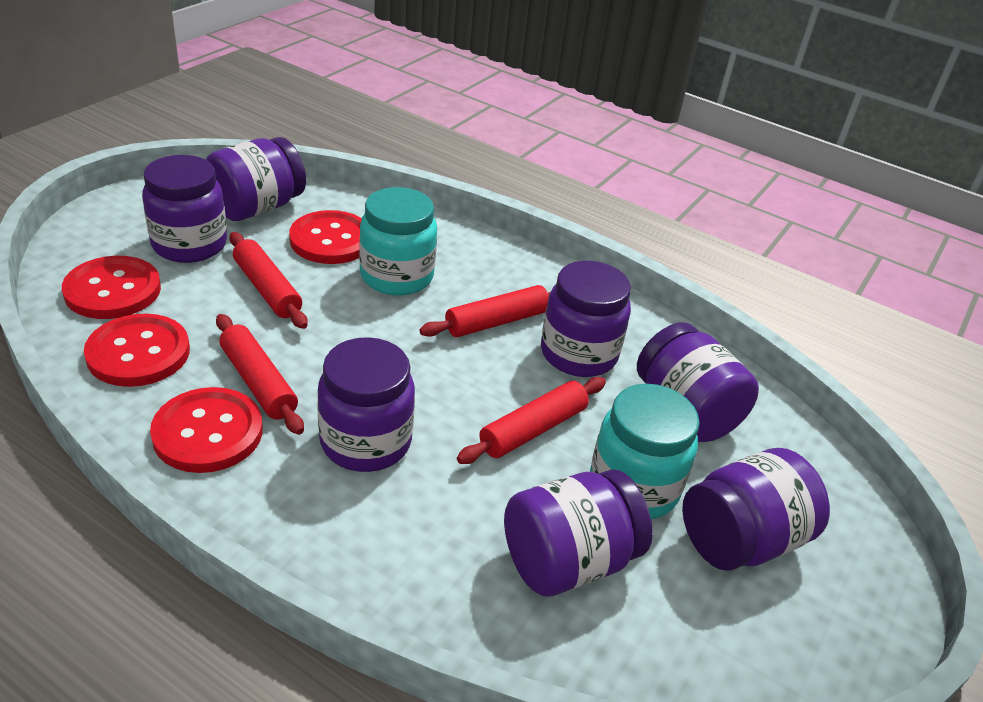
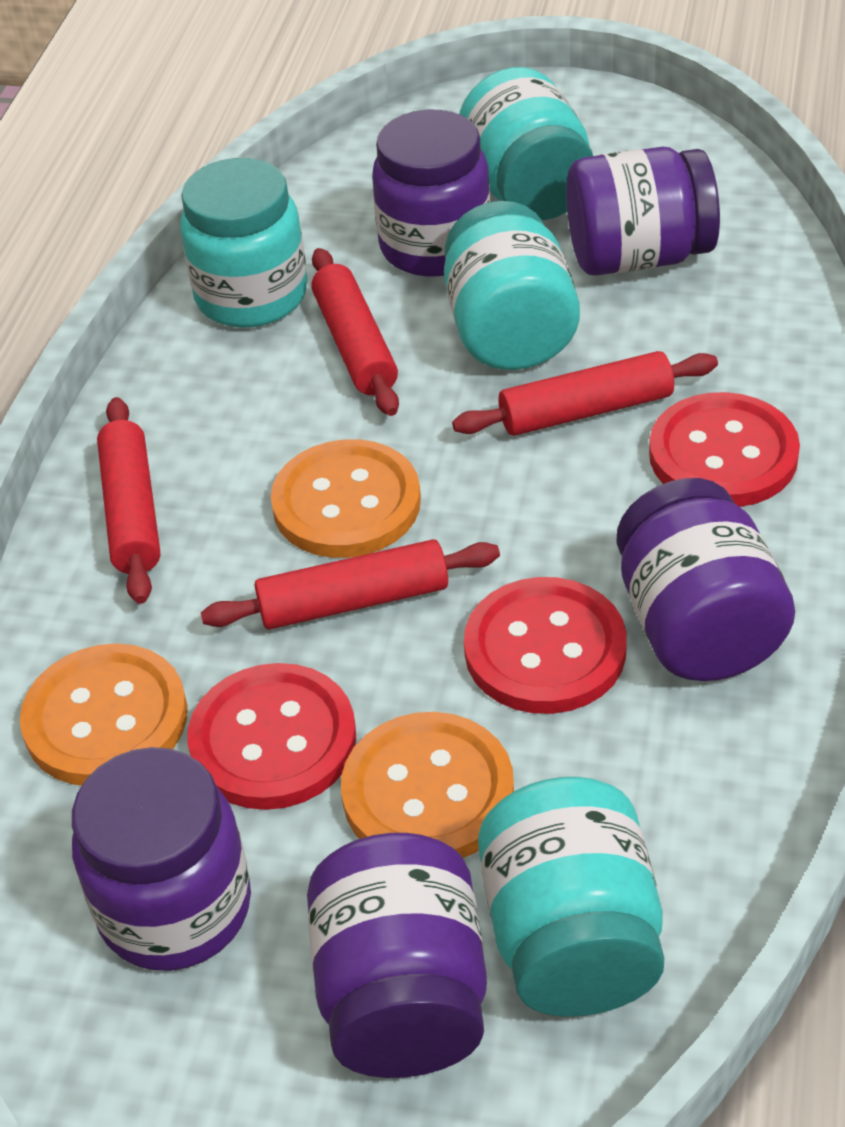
orange button: none = 0 -> [20,643,188,786] [271,439,421,558] [341,712,514,858] = 3
purple jar: [142,155,227,263] [206,137,306,221] [317,337,415,472] [504,470,653,597] [541,261,631,377] [637,322,759,442] [682,448,830,571] = 7 -> [72,747,251,971] [307,833,487,1078] [372,110,490,277] [566,147,720,276] [616,478,795,681] = 5
red button: [62,256,161,319] [84,314,190,387] [150,387,263,473] [289,210,362,264] = 4 -> [188,663,356,810] [464,577,627,714] [649,392,800,507] = 3
turquoise jar: [359,187,437,296] [590,384,700,519] = 2 -> [180,158,307,328] [444,201,580,370] [459,67,593,220] [478,777,664,1017] = 4

